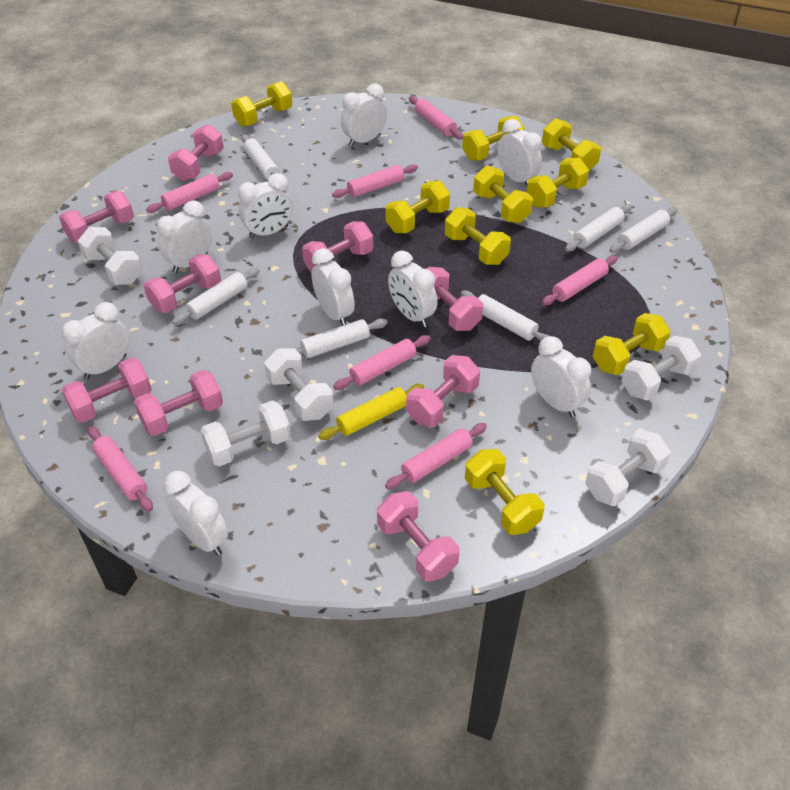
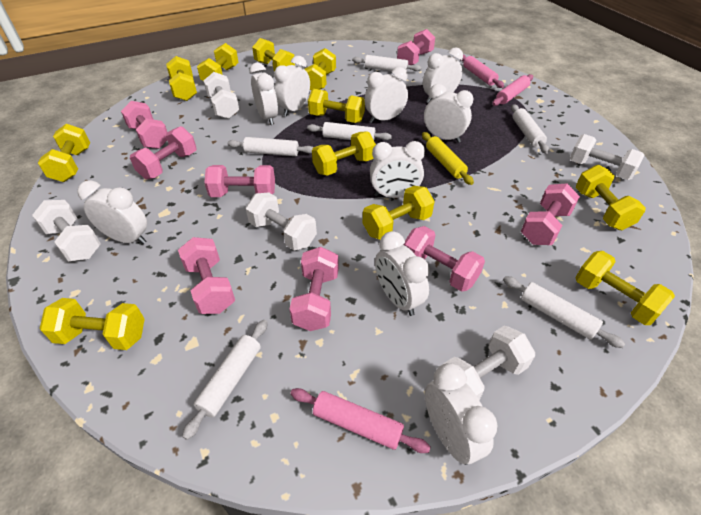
pink dumbbell: [59,191,134,243] [62,357,152,423] [134,370,223,436] [144,254,221,313] [168,124,224,181] [302,221,373,273] [377,491,459,582] [406,355,480,427] [426,267,483,331] = 9 -> [121,101,167,149] [130,126,196,179] [178,237,235,314] [204,165,275,197] [289,247,339,331] [397,29,435,65] [403,226,485,292] [521,184,580,245] = 8
pink rolling pin: [88,426,153,512] [146,172,233,213] [332,164,418,198] [333,335,431,390] [385,423,487,489] [409,96,463,140] [542,255,618,305] = 7 -> [290,388,431,453] [461,54,504,88] [492,74,533,106] = 3
yellow dumbbell: [231,81,292,127] [385,181,450,233] [445,207,511,265] [462,116,525,160] [465,449,544,535] [473,166,533,223] [526,157,589,207] [542,118,601,171] [593,313,671,375] = 9 -> [38,124,90,182] [40,298,145,350] [166,56,197,101] [197,43,239,81] [252,38,295,71] [305,48,336,90] [308,89,365,123] [312,131,376,176] [363,186,435,240] [575,251,675,325] [576,165,646,230] = 11

